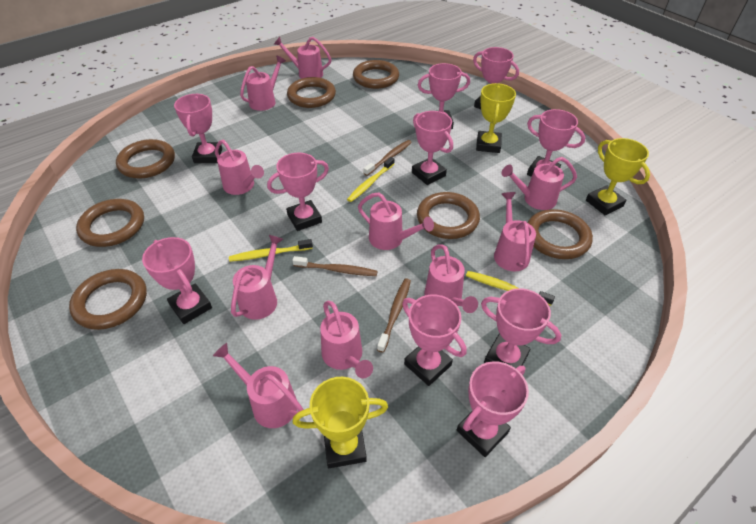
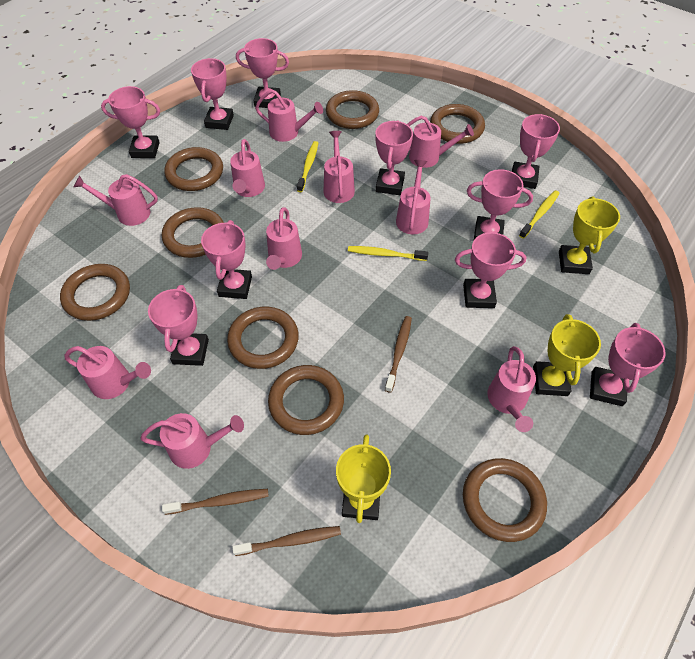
brown ring: [69,269,147,330] [76,199,144,247] [116,139,175,179] [287,77,336,108] [353,60,399,89] [417,192,480,239] [527,209,593,259] = 7 -> [60,264,130,321] [162,207,224,258] [164,147,223,191] [227,307,299,369] [268,365,344,435] [326,90,379,129] [430,104,485,144] [463,458,547,542] = 8

